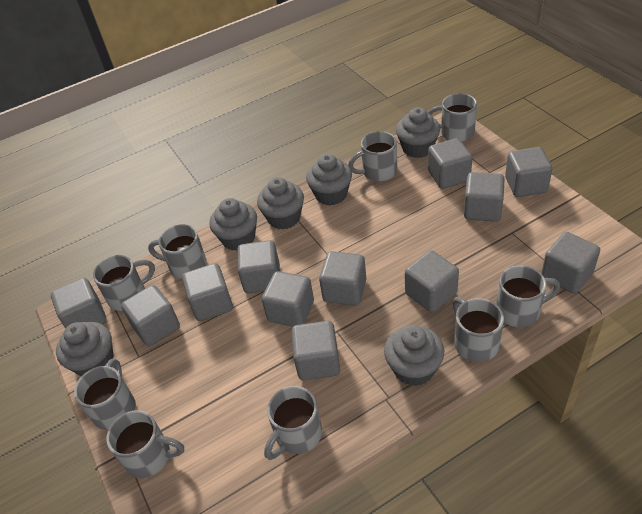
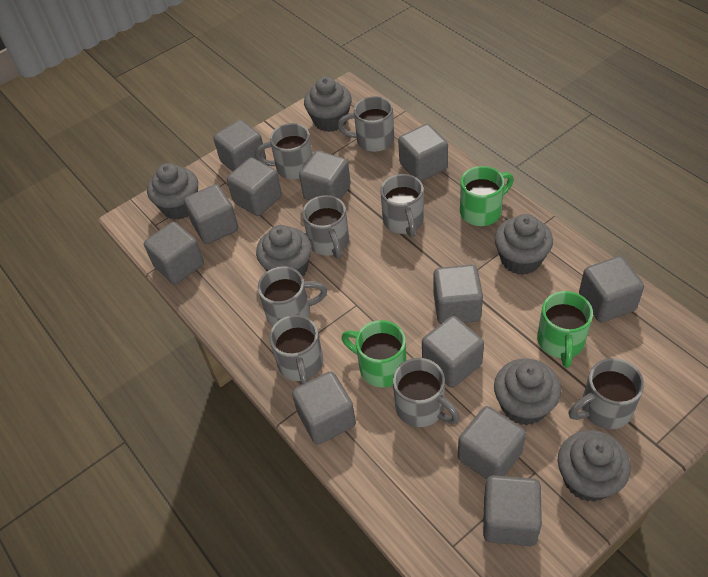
green mug: none = 0 -> [342,320,407,388] [460,166,514,226] [537,291,593,368] = 3
grey mug: [74,358,136,430] [93,255,155,311] [107,410,184,478] [148,224,207,279] [264,386,322,460] [348,131,397,181] [427,93,477,142] [453,297,504,362] [496,265,560,327] = 9 -> [255,123,313,179] [258,266,327,326] [269,315,323,384] [302,195,349,259] [338,96,394,152] [380,174,424,237] [393,358,460,427] [568,358,644,429] = 8

